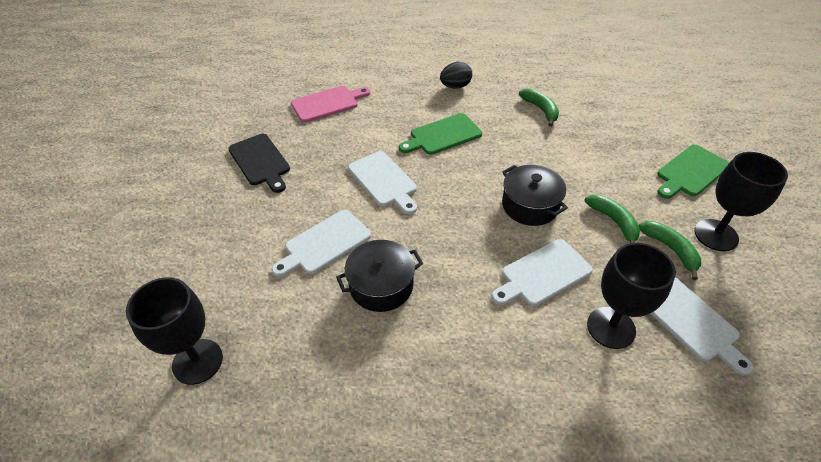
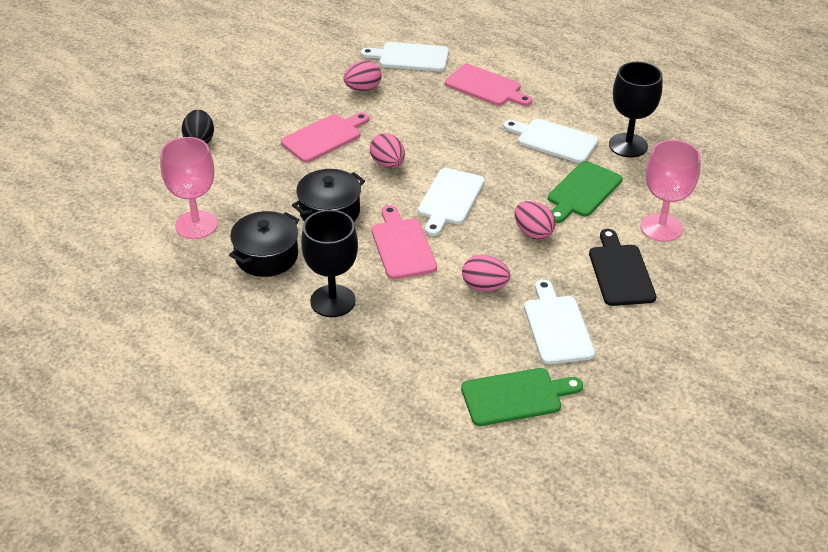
black goblet: [126,277,223,385] [587,243,676,349] [694,152,788,251] = 3 -> [301,210,358,317] [609,62,662,158] = 2
green banana: [519,89,559,127] [584,195,640,243] [639,221,701,280] = 3 -> none = 0
pink cutting board: [291,86,370,123] = 1 -> [281,112,369,162] [371,205,437,279] [445,64,532,106] = 3
pink egg: none = 0 -> [344,60,382,91] [370,133,405,168] [462,255,510,291] [515,201,555,240] = 4
pink goblet: none = 0 -> [160,137,218,239] [640,140,701,242] = 2

